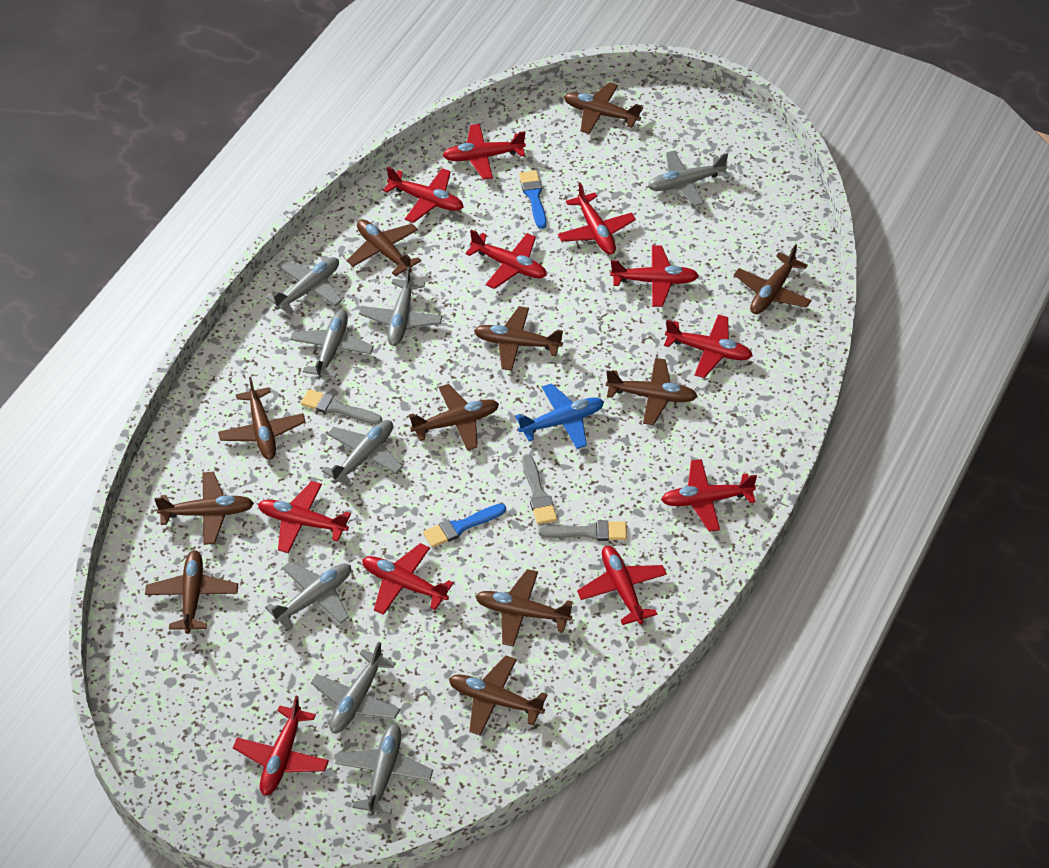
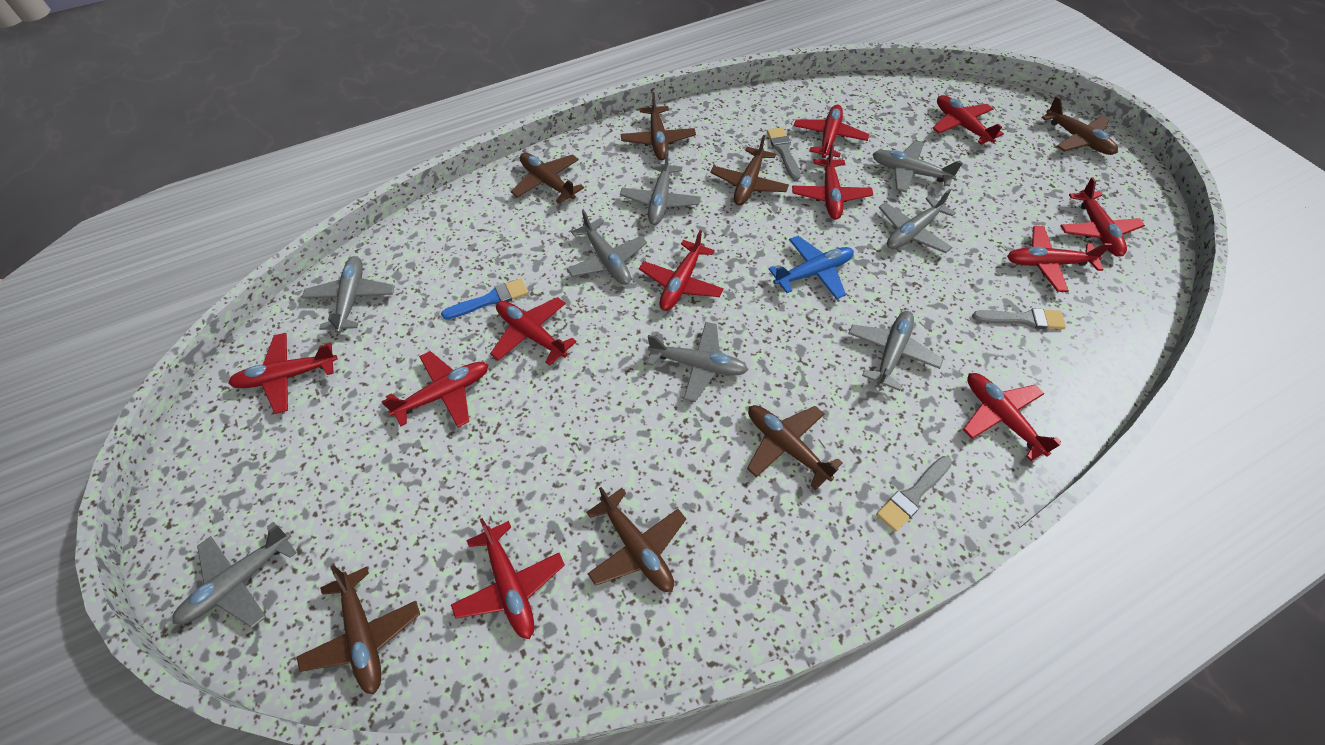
blue brush: [423,504,506,548] [519,170,547,229] = 2 -> [441,278,528,320] = 1
brown plane: [145,550,238,634] [154,472,254,545] [218,377,306,460] [347,219,421,276] [409,384,499,451] [449,656,548,736] [474,306,563,371] [475,569,573,647] [564,82,643,134] [606,358,697,425] [734,244,812,314] = 11 -> [297,565,420,695] [511,153,584,204] [586,487,686,592] [621,92,696,160] [710,135,789,206] [747,405,843,490] [1041,96,1118,155] = 7

